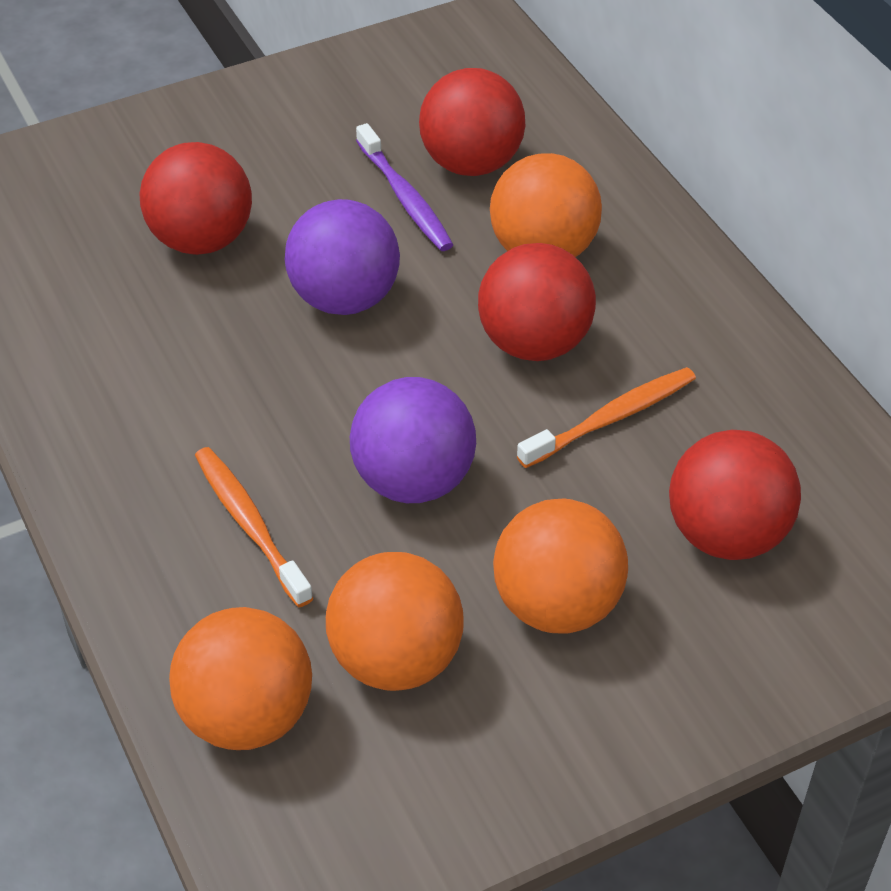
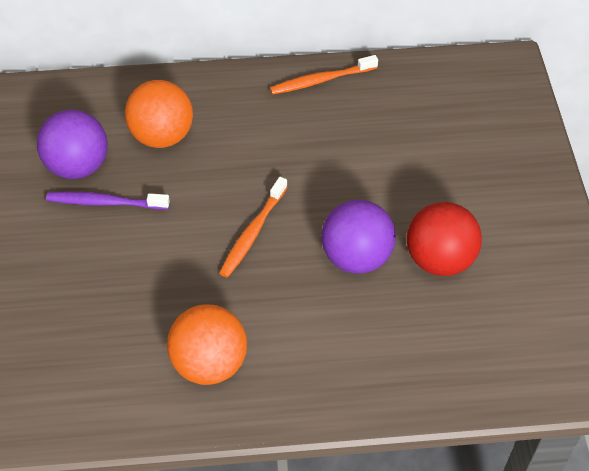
orange ball: [169,607,312,750] [326,552,463,691] [490,153,602,257] [493,498,628,633] = 4 -> [125,80,193,148] [167,304,247,385] = 2
red ball: [139,142,252,255] [419,68,525,176] [478,243,596,361] [669,430,801,560] = 4 -> [407,202,482,276] = 1

